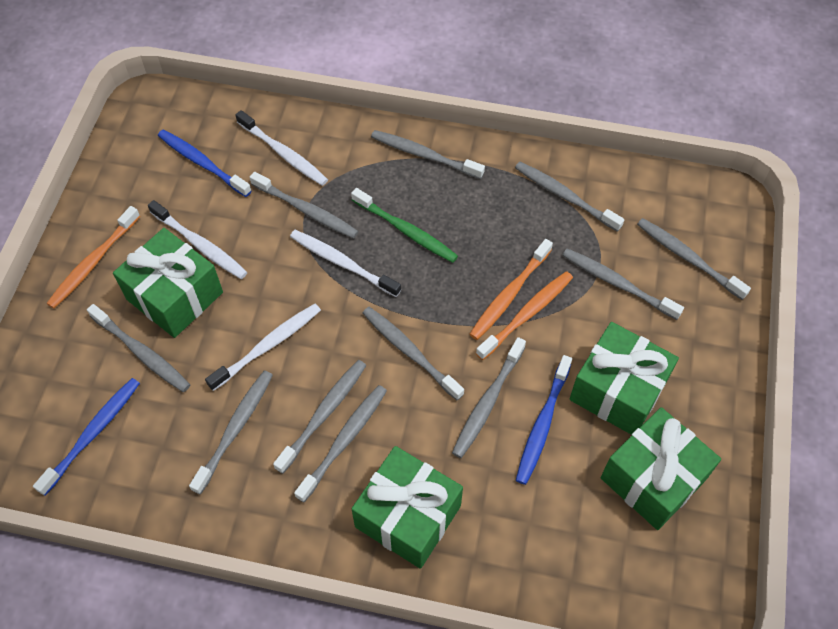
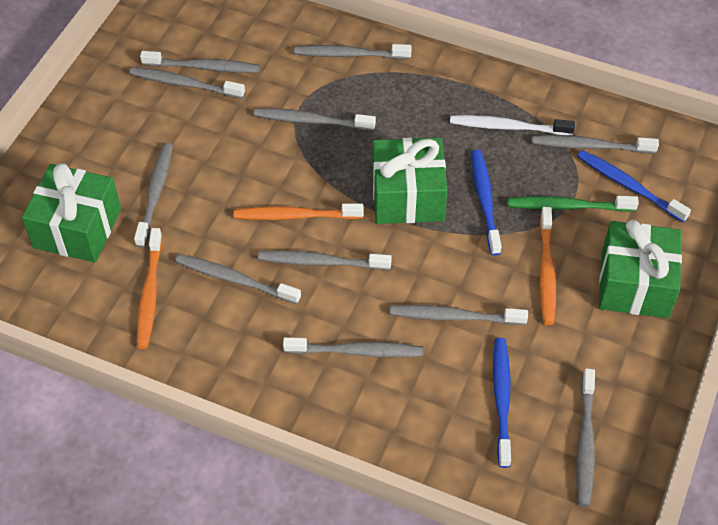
green gift: [113,228,223,338] [352,446,463,569] [570,322,679,435] [601,407,721,530] = 4 -> [22,163,121,263] [372,138,447,224] [599,220,682,318] = 3
white toothbrush: [148,200,247,279] [205,304,321,391] [235,110,328,186] [290,230,401,297] = 4 -> [450,115,575,135] = 1

